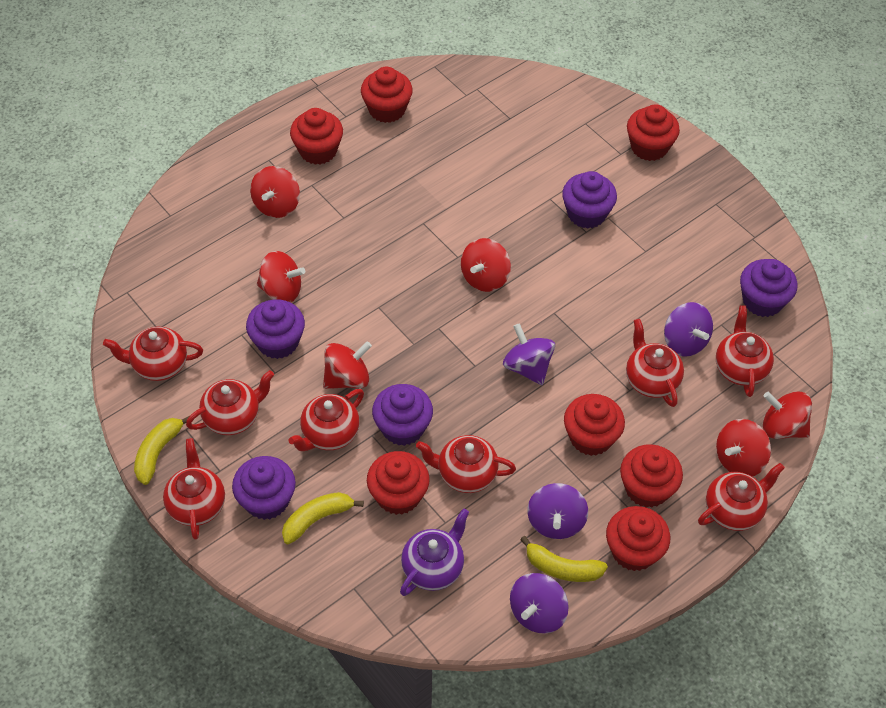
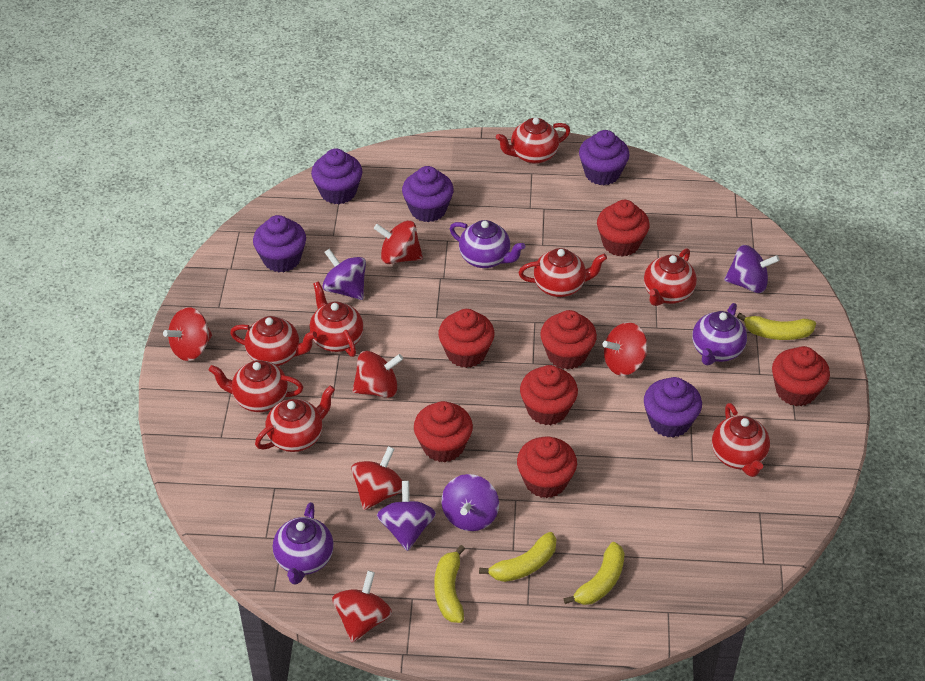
purple teapot: [400,508,469,596] = 1 -> [273,502,334,585] [450,220,525,268] [692,303,747,365] = 3
yellow banana: [134,416,189,485] [282,492,364,545] [520,536,608,582] = 3 -> [434,545,465,623] [479,532,556,582] [564,542,625,605] [737,313,816,340] = 4

